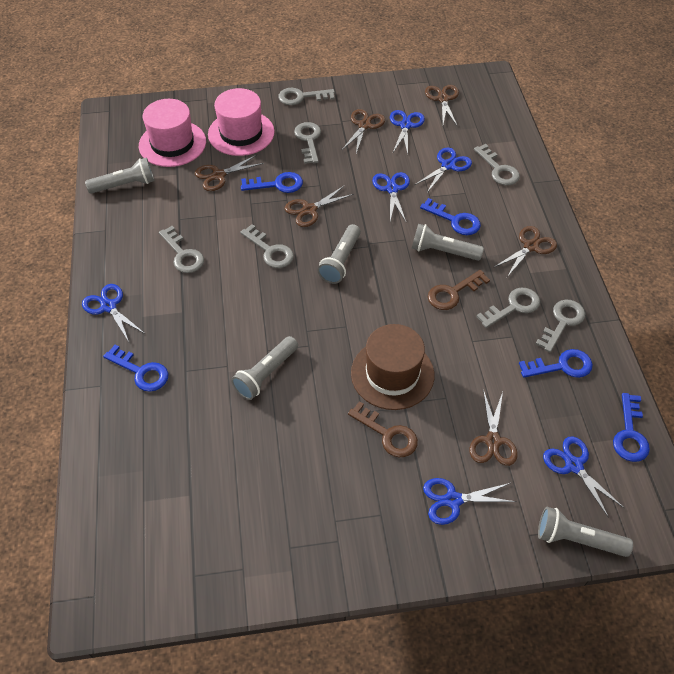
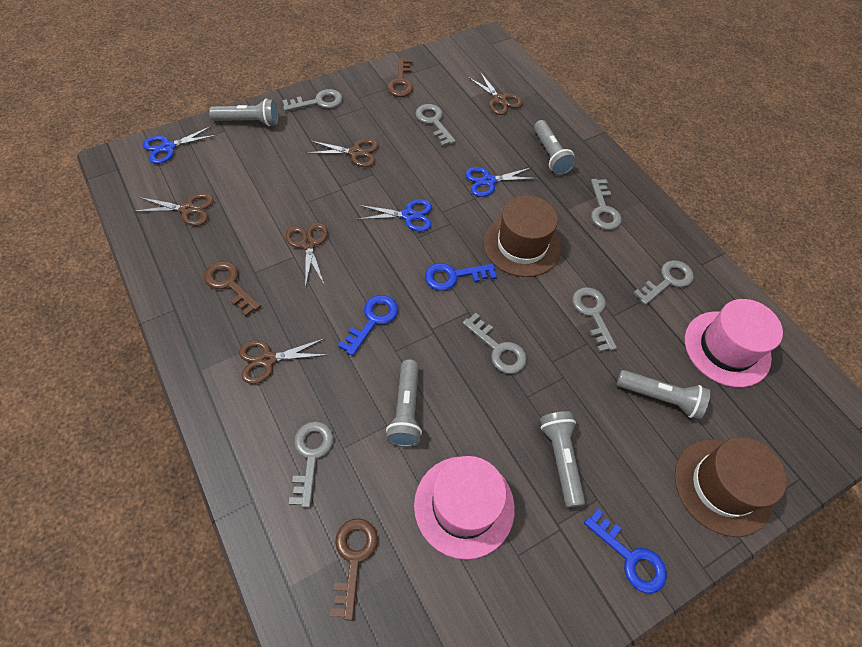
blue key: [103,345,169,392] [241,172,303,193] [420,198,481,235] [519,349,593,378] [613,393,650,462] = 5 -> [338,295,398,356] [425,263,497,291] [584,509,667,593] = 3
blue scissors: [82,284,145,342] [372,172,410,222] [390,110,425,154] [414,148,472,193] [423,478,517,525] [543,436,624,518] = 6 -> [142,126,218,164] [357,199,432,232] [465,167,538,197] = 3
brown hat: [351,324,434,410] = 1 -> [483,195,561,277] [675,437,787,537] = 2
brown key: [348,401,418,457] [428,270,490,310] = 2 -> [204,261,261,316] [330,518,378,621] [387,58,413,97] = 3
brown scissors: [195,155,264,191] [284,185,354,227] [341,109,385,154] [425,85,459,127] [470,389,517,466] [493,226,557,277] = 6 -> [133,193,214,226] [239,338,327,384] [285,223,328,288] [308,139,379,167] [468,72,523,115] = 5

